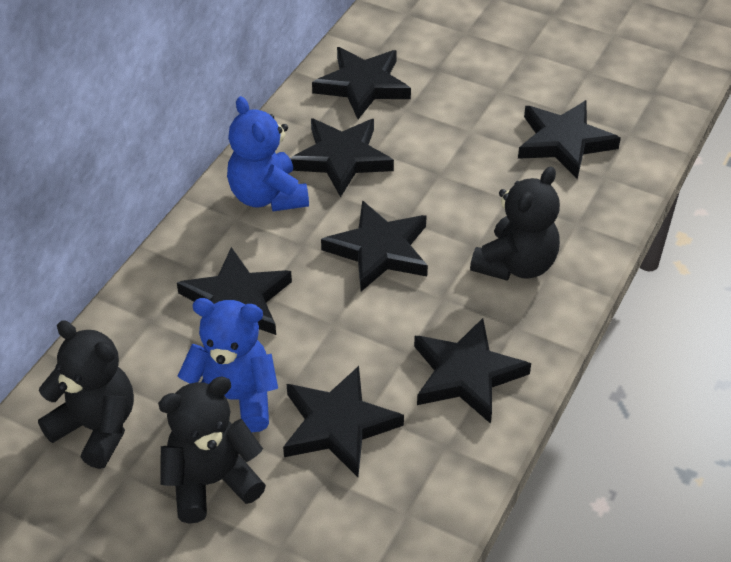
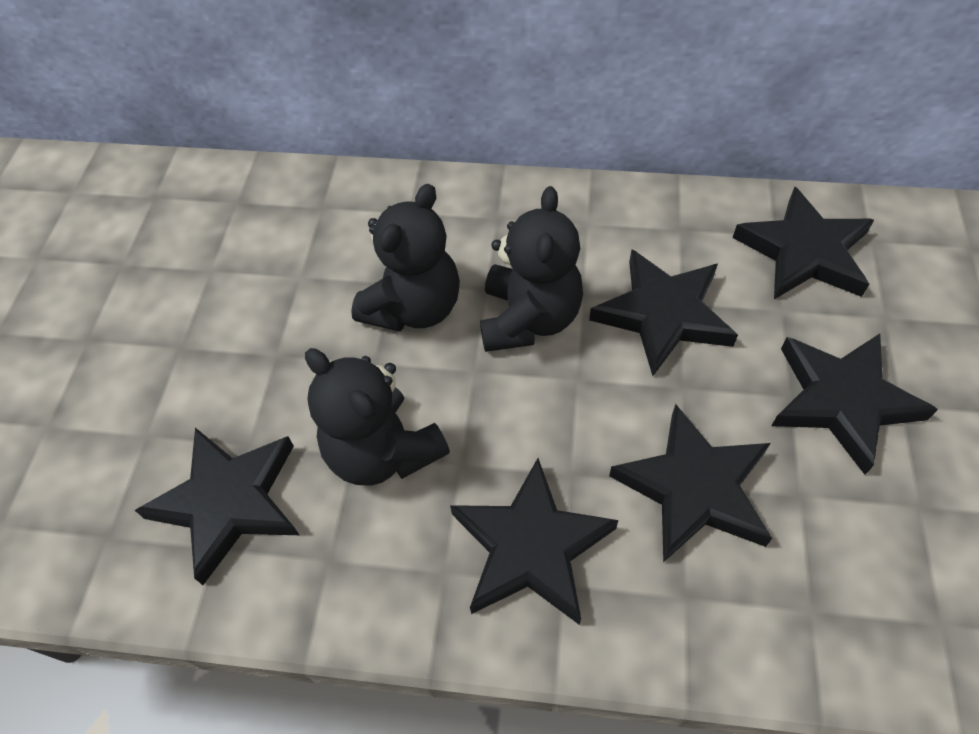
black star: [177,247,292,335] [283,366,404,477] [290,118,394,197] [312,47,411,119] [321,200,428,291] [414,318,531,424] [518,100,621,179] = 7 -> [135,428,299,585] [450,458,618,625] [589,249,738,376] [609,404,772,563] [732,187,874,299] [771,334,938,475] = 6
blue teddy bear: [178,298,278,432] [227,96,309,211] = 2 -> none = 0

